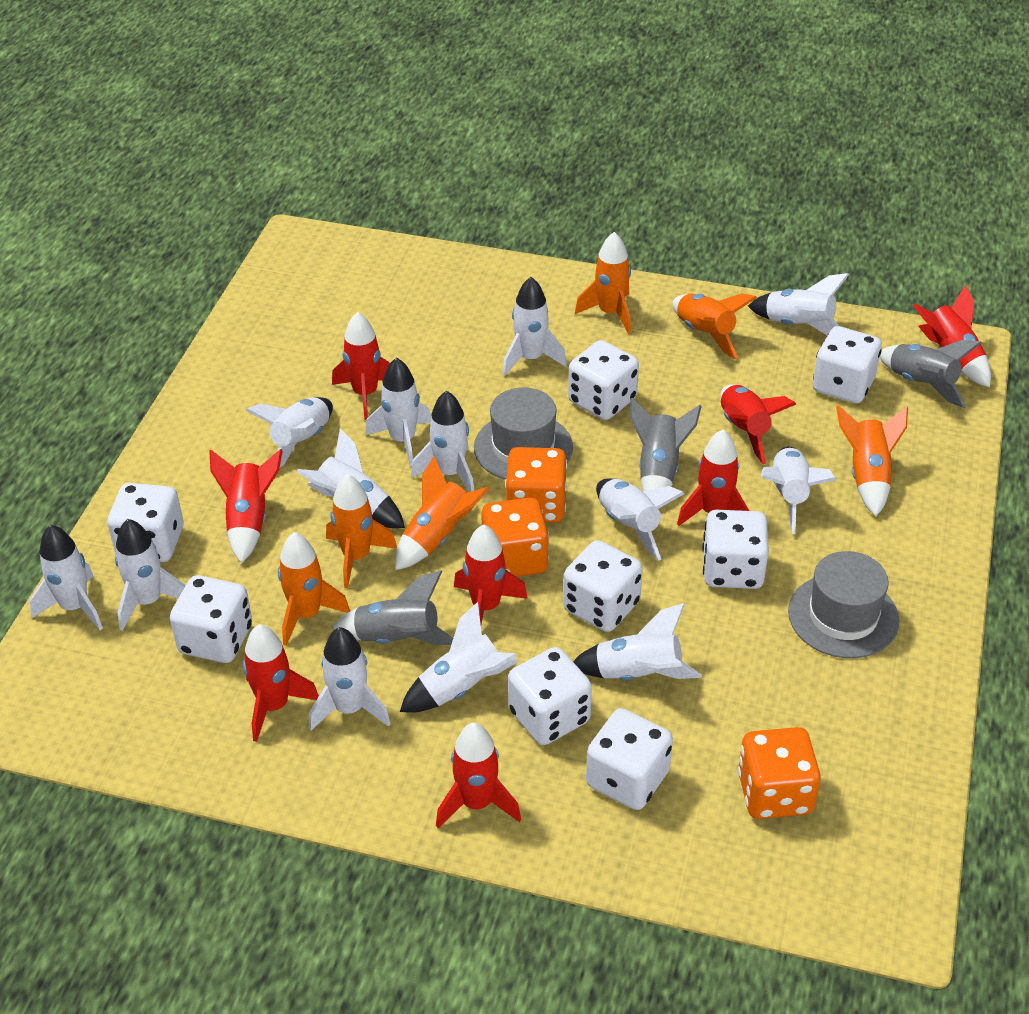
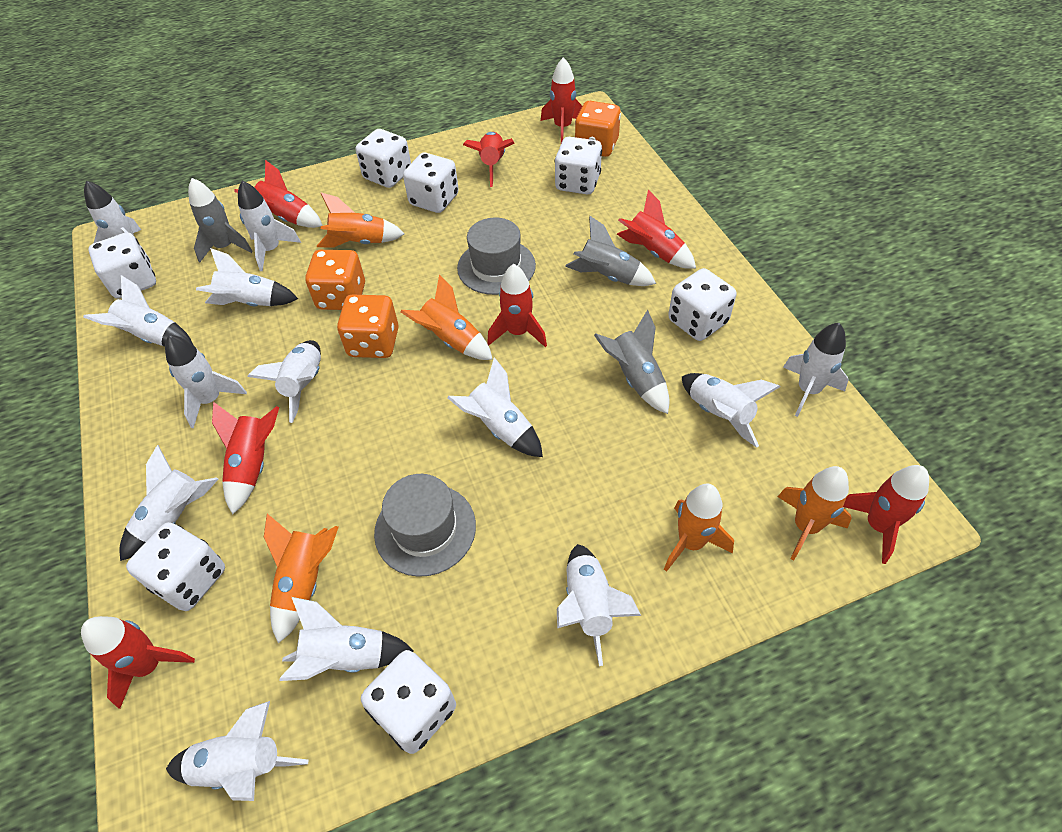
orange rocket: [278,532,350,646] [326,474,397,588] [395,456,489,570] [575,232,631,334] [672,293,757,360] [836,405,908,516] = 6 -> [264,514,339,643] [317,193,405,248] [401,274,493,360] [664,484,734,572] [778,466,852,560] = 5
white dice: [107,483,183,562] [170,575,252,663] [508,647,592,745] [563,540,643,632] [568,340,639,420] [586,708,673,810] [702,510,769,589] [813,326,882,403] = 8 -> [88,232,156,299] [126,522,225,611] [356,129,411,188] [361,650,456,754] [403,153,459,213] [555,137,602,194] [668,268,736,341] = 7

